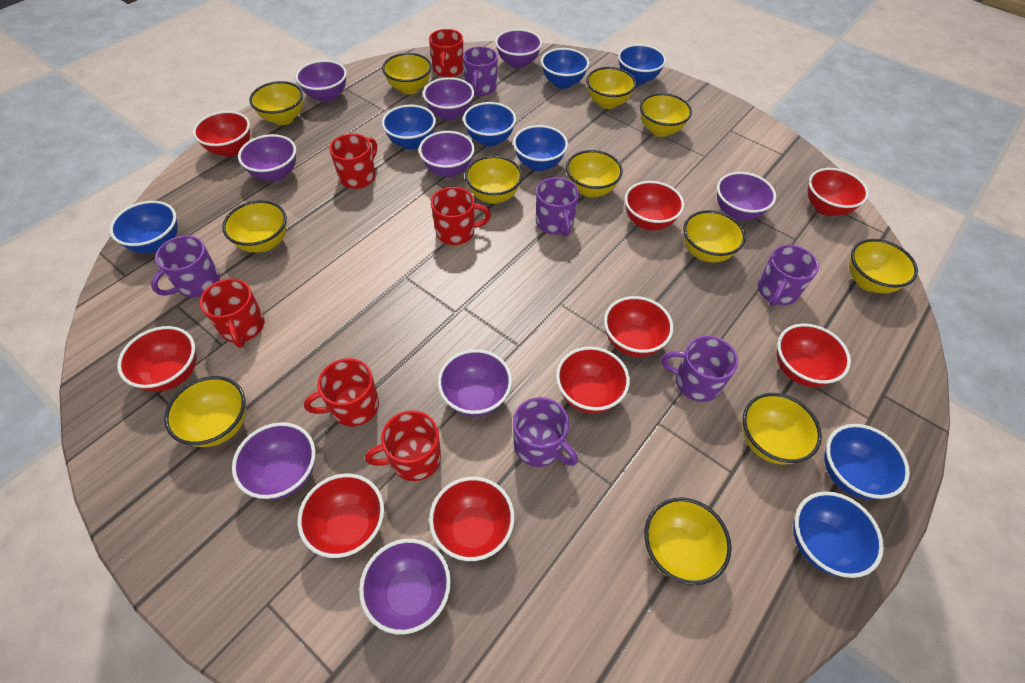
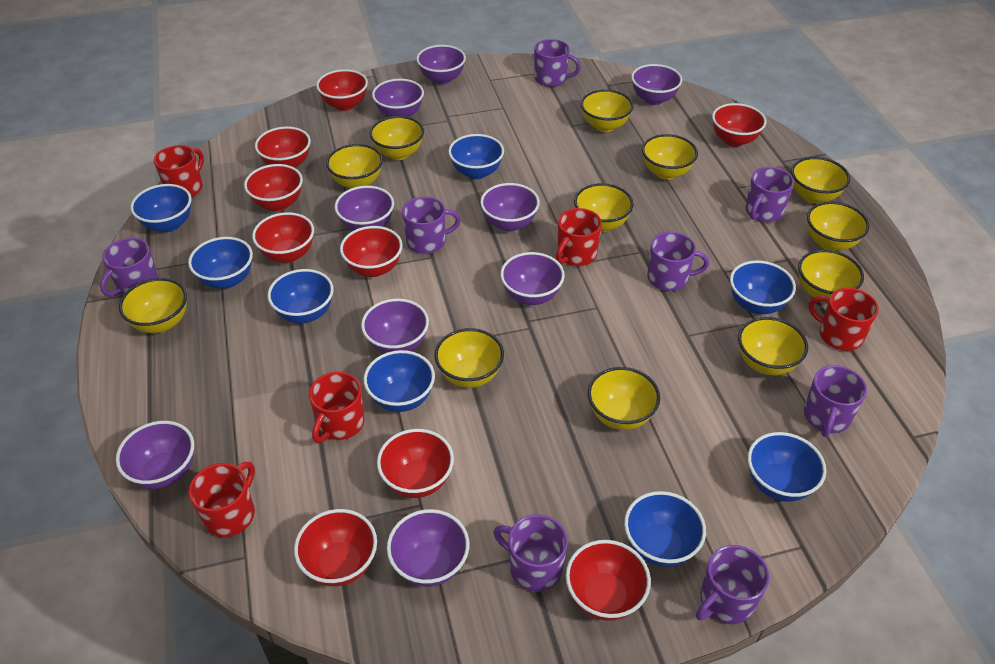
purple mug: [151,235,220,297] [463,46,498,96] [513,397,578,467] [536,177,579,236] [661,336,738,402] [758,245,819,306] = 6 -> [100,238,159,297] [402,196,461,254] [493,514,568,592] [534,39,581,87] [647,232,709,291] [696,545,770,624] [745,167,794,222] [804,365,867,437] = 8
red mug: [200,279,264,348] [304,358,379,426] [329,134,377,189] [365,410,441,481] [429,29,463,77] [431,187,491,245] = 6 -> [154,145,204,197] [189,462,255,537] [309,372,364,443] [556,208,602,266] [809,288,879,351] = 5

